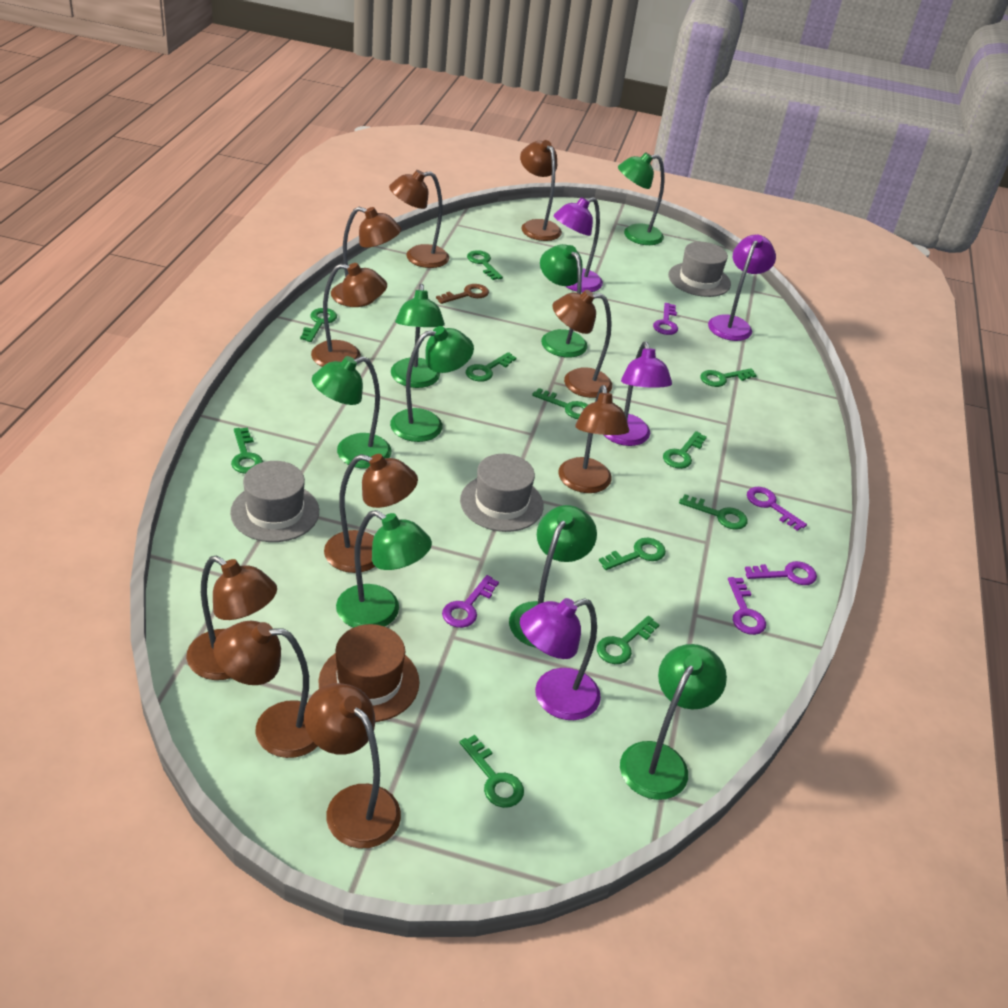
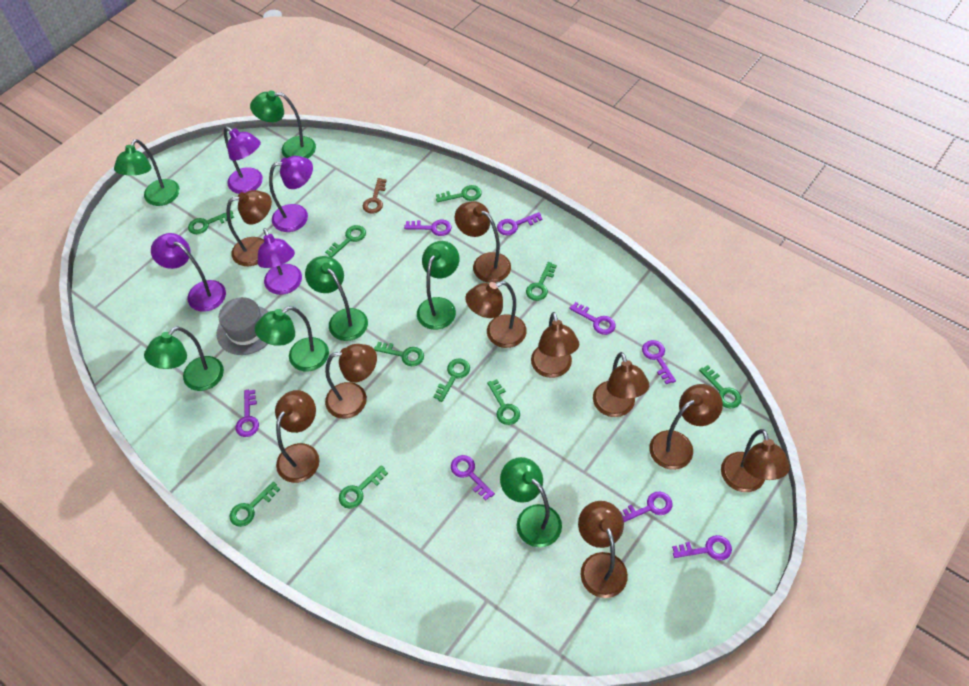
brown hat: [318,624,419,722] = 1 -> none = 0
green key: [231,428,263,474] [300,308,337,342] [459,735,524,808] [466,352,516,382] [467,250,503,280] [532,388,588,419] [597,616,659,664] [599,538,666,570] [663,431,707,469] [679,494,748,530] [700,368,757,387] = 11 -> [188,210,234,234] [229,482,280,527] [325,225,366,258] [339,465,388,509] [374,342,424,366] [433,358,470,402] [436,185,482,202] [487,379,520,425] [526,262,557,301] [699,365,742,408] = 10
green lamp: [312,356,391,469] [336,510,432,628] [390,326,474,442] [391,284,445,388] [509,505,597,648] [540,244,588,358] [618,152,664,245] [620,644,727,800] = 8 -> [114,139,180,206] [144,326,224,391] [250,90,316,159] [255,306,329,371] [305,256,368,341] [417,241,459,330] [500,457,562,547] = 7
grey hat: [230,461,319,542] [460,454,544,532] [668,242,731,297] = 3 -> [216,297,269,355] = 1
purple key: [442,575,499,628] [653,303,678,335] [728,577,766,635] [745,561,817,585] [747,487,807,531] = 5 -> [236,390,259,437] [404,220,452,236] [451,455,495,500] [497,212,543,235] [569,302,616,335] [620,492,672,522] [642,340,676,384] [672,535,732,561] = 8

